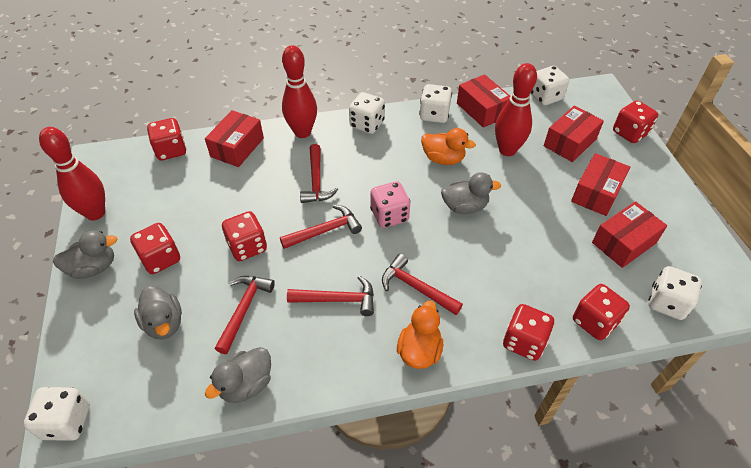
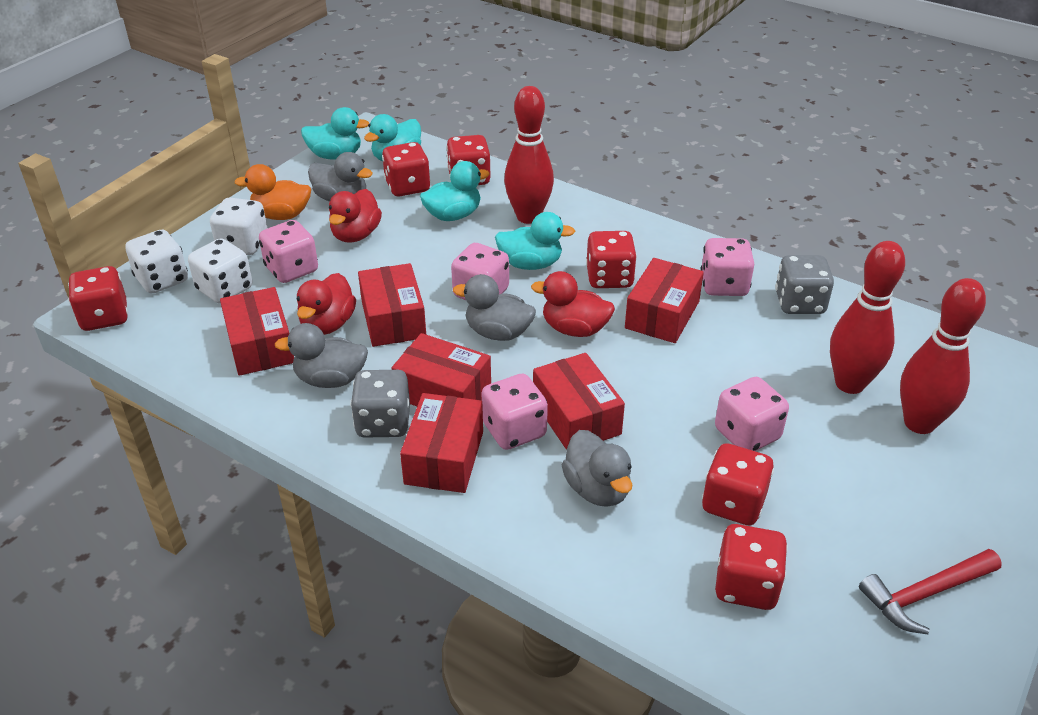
grey dice: none = 0 -> [350,370,410,438] [775,255,834,314] = 2
orange duck: [397,301,443,369] [421,128,476,165] = 2 -> [234,164,311,220] = 1
pink dice: [370,181,410,228] = 1 -> [259,220,318,283] [451,243,509,300] [481,374,548,450] [701,238,754,296] [715,377,789,451] = 5
red box: [205,110,264,167] [457,74,510,128] [544,106,604,162] [571,153,630,216] [592,201,667,268] = 5 -> [220,287,294,376] [358,263,426,347] [391,333,491,406] [400,393,483,493] [533,353,625,450] [625,258,704,343] = 6
red duck: none = 0 -> [297,273,356,335] [329,189,382,243] [531,271,615,337] = 3
red hammer: [215,276,275,354] [280,205,362,249] [287,276,374,316] [300,144,339,203] [382,254,463,315] = 5 -> [859,549,1002,634] = 1
turquoise duck: none = 0 -> [301,107,369,160] [364,114,421,161] [420,161,490,221] [495,212,575,270] = 4
white dice: [24,387,90,441] [349,92,385,134] [419,84,452,123] [531,66,569,105] [648,266,702,320] = 5 -> [125,230,188,294] [188,238,252,304] [210,198,267,255] = 3

